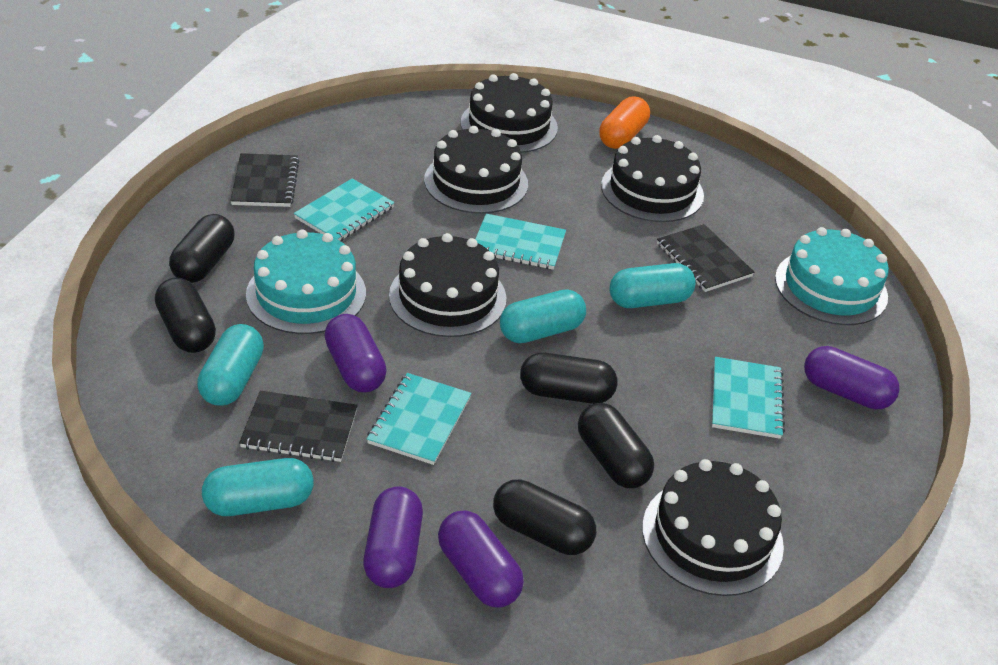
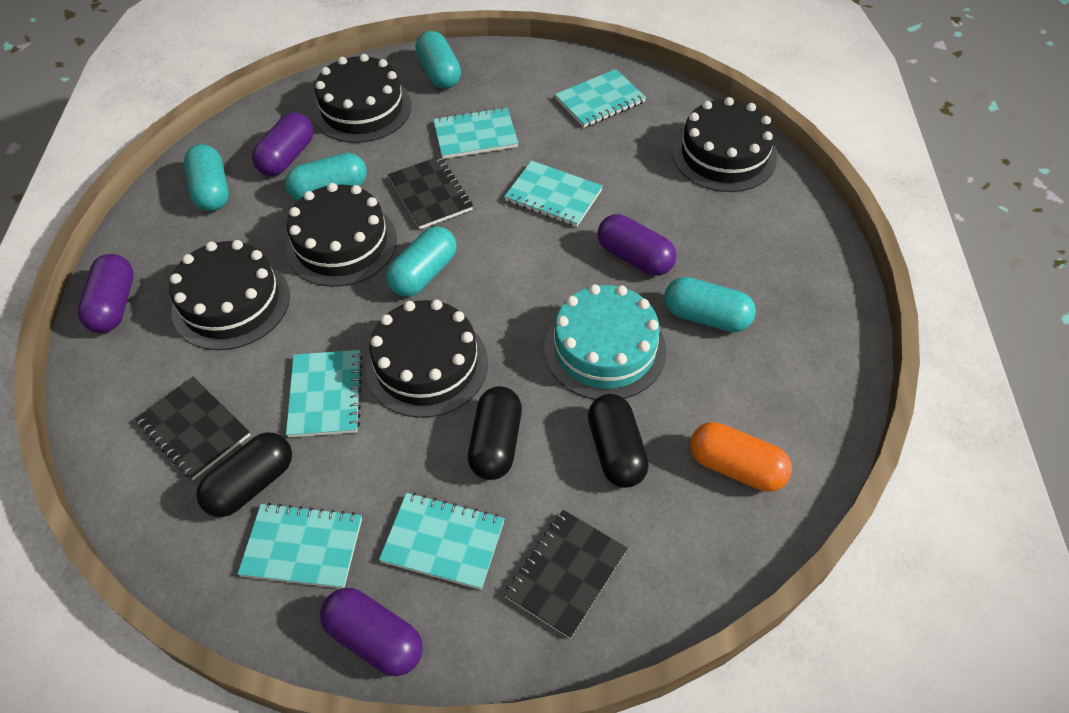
black capsule: [155,277,216,353] [169,214,234,283] [493,480,596,555] [520,353,617,404] [578,403,654,488] = 5 -> [196,432,292,517] [468,386,522,480] [588,394,649,488] = 3
turquoise cake: [246,229,366,334] [775,227,889,325] = 2 -> [545,284,666,400] = 1
turquoise capsule: [197,324,264,406] [202,458,314,516] [500,289,586,343] [609,263,696,308] = 4 -> [184,144,229,211] [285,153,367,201] [386,226,457,297] [415,31,461,89] [664,277,756,332] = 5
turquoise notebook: [294,178,395,241] [367,373,471,465] [476,214,566,270] [712,357,785,439] = 4 -> [238,503,362,589] [286,350,363,437] [379,493,505,590] [433,107,518,159] [504,161,603,227] [555,69,646,128] = 6

